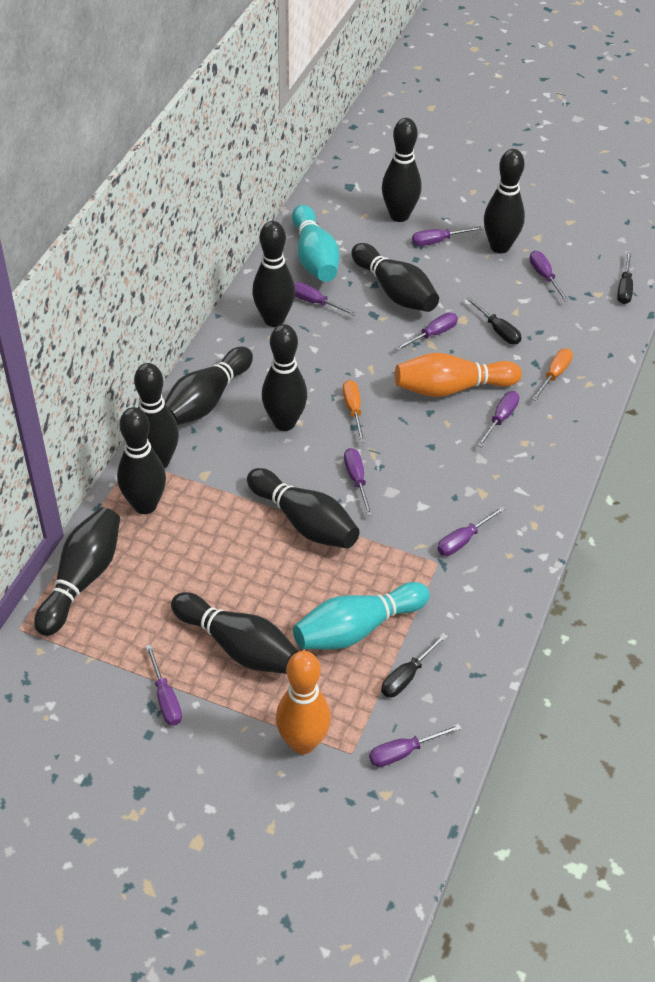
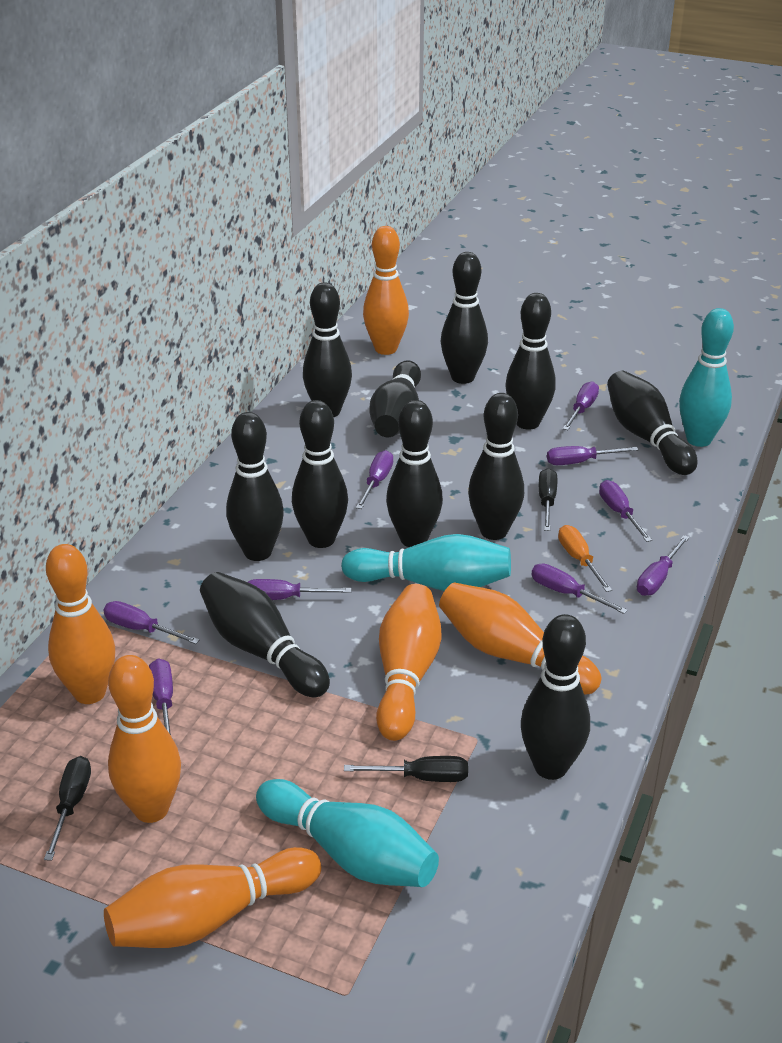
orange bowling pin: [276,651,331,754] [395,353,522,397] = 2 -> [46,544,115,704] [104,847,321,948] [108,655,181,823] [363,226,409,355] [376,584,441,741] [439,583,602,694] = 6
orange screwdriver: [343,380,365,443] [532,349,573,401] = 2 -> [558,525,612,592] = 1
turquoise bowling pin: [292,205,340,282] [293,582,430,649] = 2 -> [256,779,439,887] [341,534,511,591] [679,308,734,447] = 3

